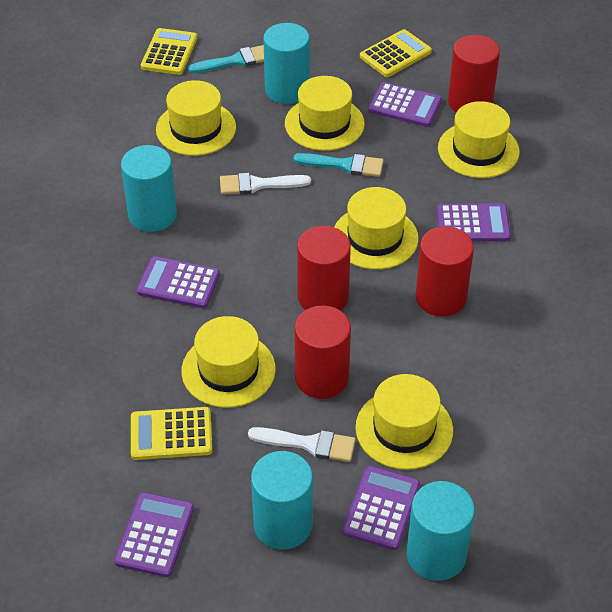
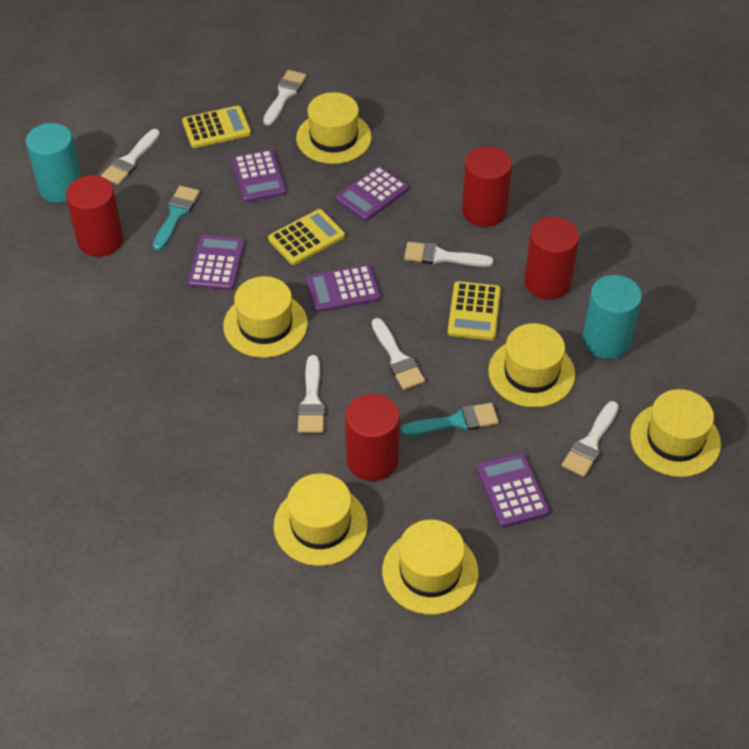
turquoise cylinder: [121,145,177,232] [251,451,313,550] [263,23,310,104] [407,481,475,581] = 4 -> [26,123,82,203] [582,275,642,359] = 2
white brush: [220,173,311,195] [248,427,356,462] = 2 -> [101,129,160,185] [263,70,307,125] [298,355,325,433] [372,318,425,390] [404,242,494,267] [561,401,619,477] = 6

